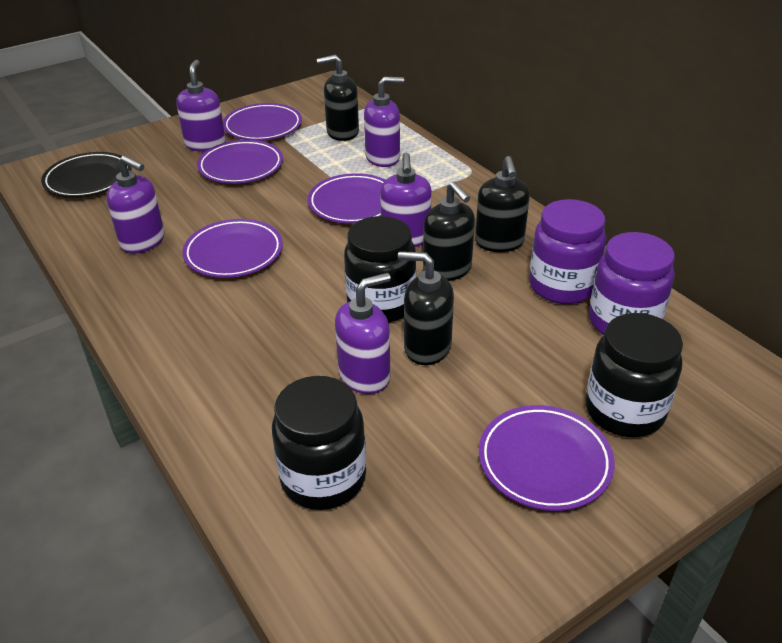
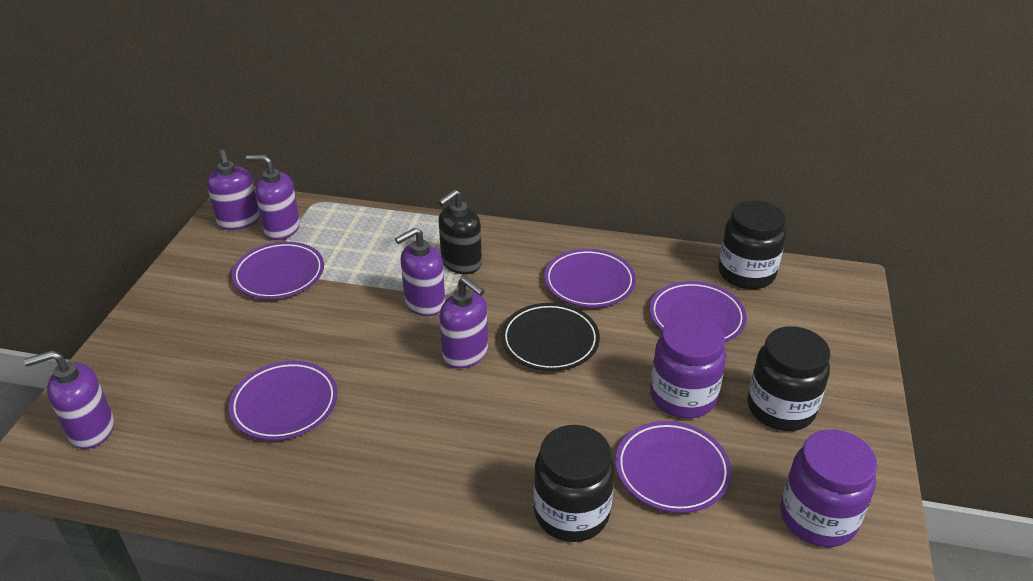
black soap dispenser: [317,55,359,141] [398,251,454,365] [423,182,475,281] [475,156,530,252] = 4 -> [438,189,482,274] = 1

